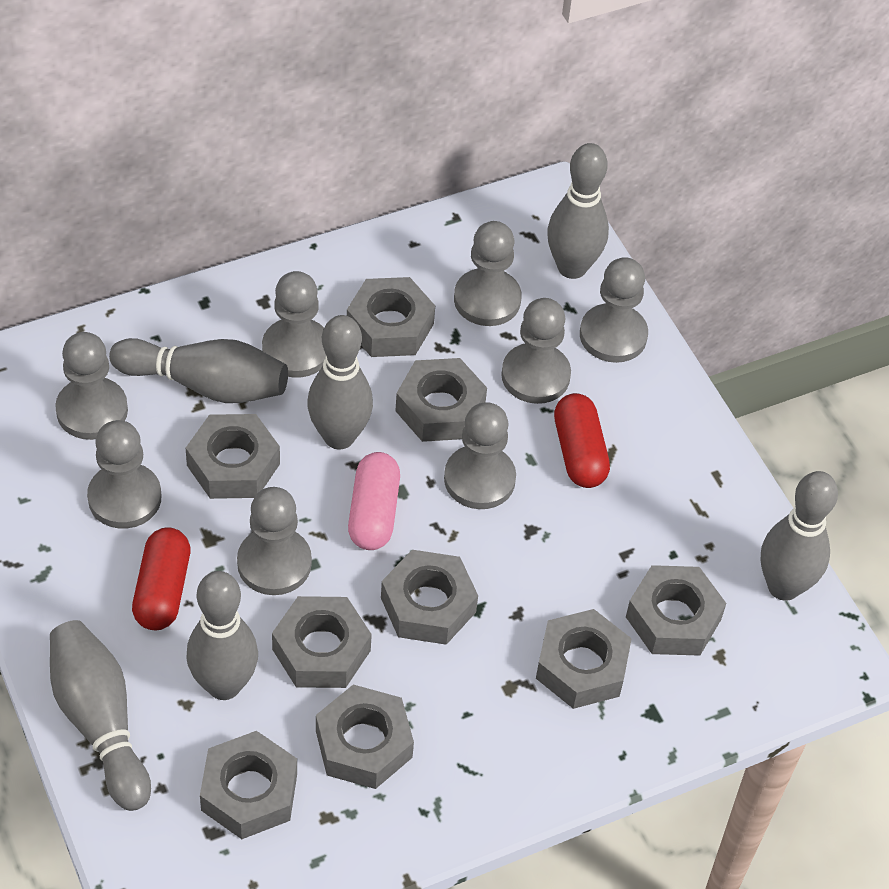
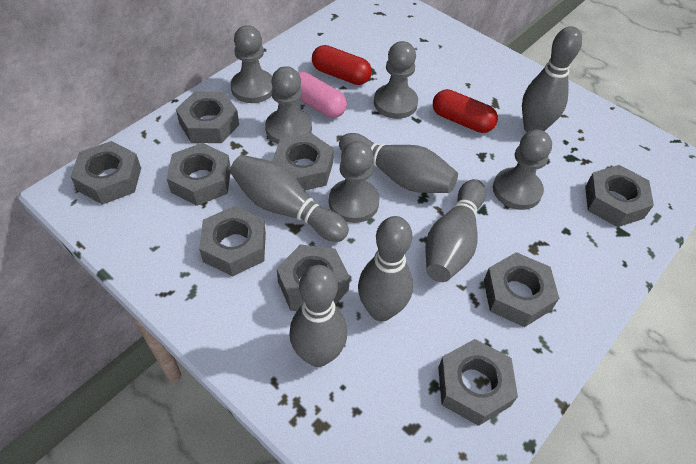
grey pawn: [55,332,128,440] [87,420,161,529] [237,487,312,595] [262,271,326,378] [444,402,516,509] [454,221,522,326] [501,298,571,404] [580,257,648,363] = 8 -> [231,25,273,103] [265,66,312,144] [329,141,379,223] [374,41,418,119] [493,130,552,210] = 5

